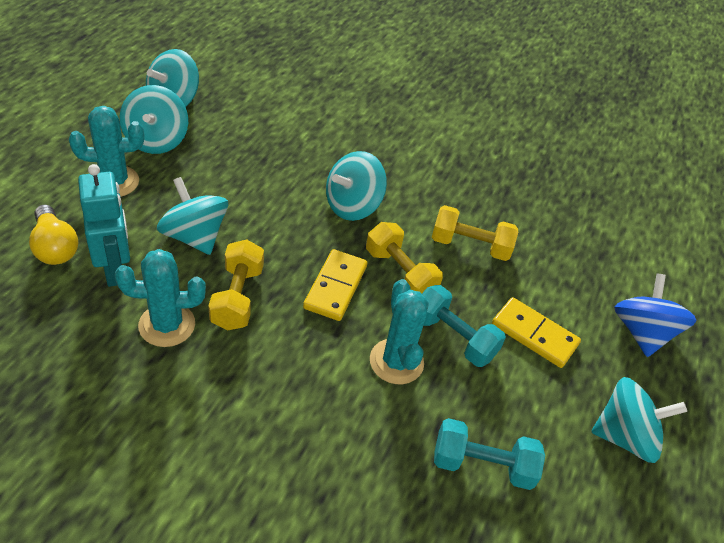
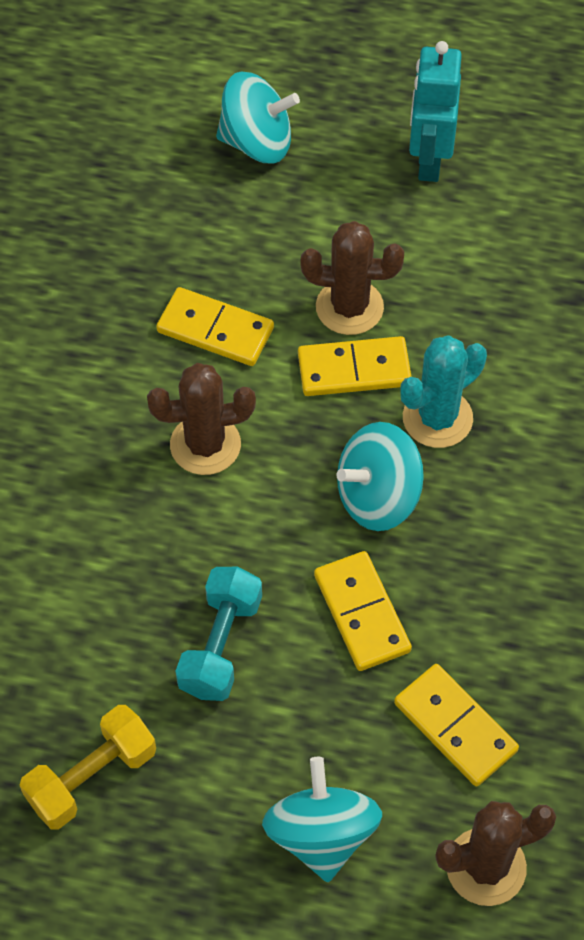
blue spinning top: [614,274,697,357] = 1 -> none = 0
brown cactus: none = 0 -> [147,363,256,475] [301,221,404,335] [435,801,556,906] = 3
turquoise cactus: [69,106,144,197] [115,249,206,347] [370,279,428,384] = 3 -> [400,335,487,448] = 1
turquoise dumbbell: [422,285,506,367] [434,418,545,490] = 2 -> [175,567,262,701] = 1
turquoise spinning top: [120,85,188,154] [146,49,199,107] [157,177,228,255] [326,151,387,221] [591,377,687,463] = 5 -> [216,72,300,163] [262,757,382,882] [337,422,424,531] = 3
yellow domino: [303,249,367,321] [492,297,581,368] = 2 -> [156,287,274,366] [298,336,412,396] [314,551,412,671] [394,664,519,786] = 4
yellow dumbbell: [208,239,264,330] [366,222,443,294] [432,205,518,261] = 3 -> [19,705,156,830] = 1
yellow light bulb: [29,205,79,265] = 1 -> none = 0

